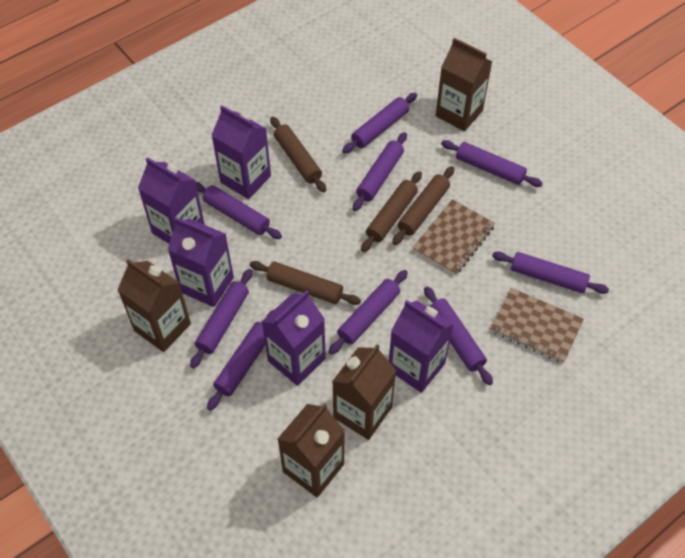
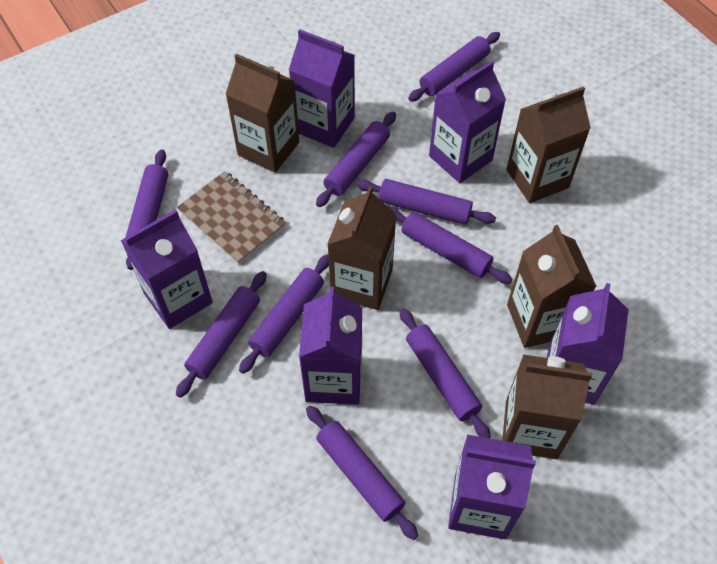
brown carton: [118,259,191,352] [278,403,345,498] [332,344,397,440] [435,38,493,131] = 4 -> [226,54,299,173] [327,186,396,310] [502,354,592,459] [506,86,591,203] [507,225,597,348] = 5
brown notebook: [412,199,495,275] [490,288,584,363] = 2 -> [177,171,286,264] = 1
brown rolling pin: [250,261,361,305] [270,117,326,192] [361,171,422,252] [392,166,454,245] = 4 -> none = 0
purple carton: [138,157,205,244] [168,217,234,307] [211,105,271,199] [262,290,326,386] [389,300,454,393] = 5 -> [121,210,213,329] [289,29,355,148] [299,287,362,405] [429,61,506,183] [448,435,536,539] [547,283,629,405] = 6

